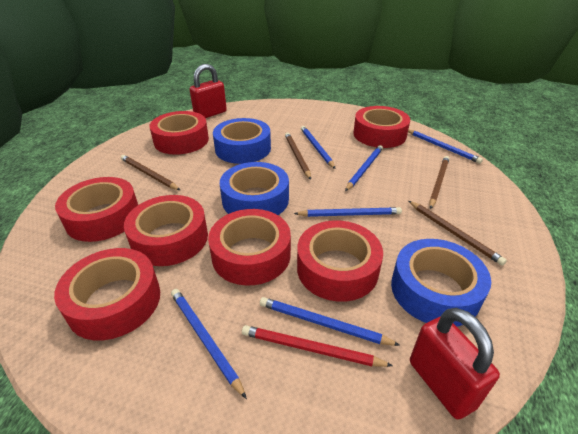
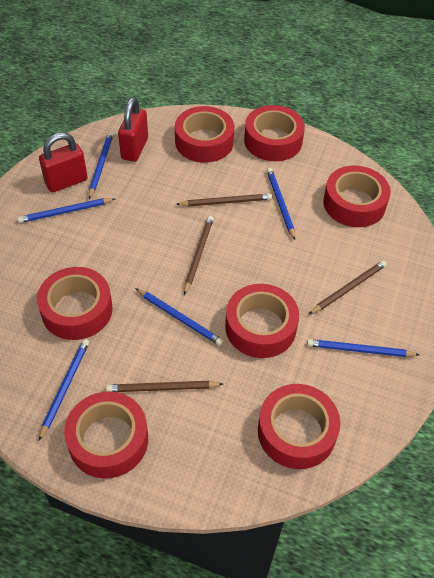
blue tape: [213,118,271,164] [220,162,289,215] [391,239,491,327] = 3 -> none = 0
red pencil: [242,325,393,367] = 1 -> none = 0

